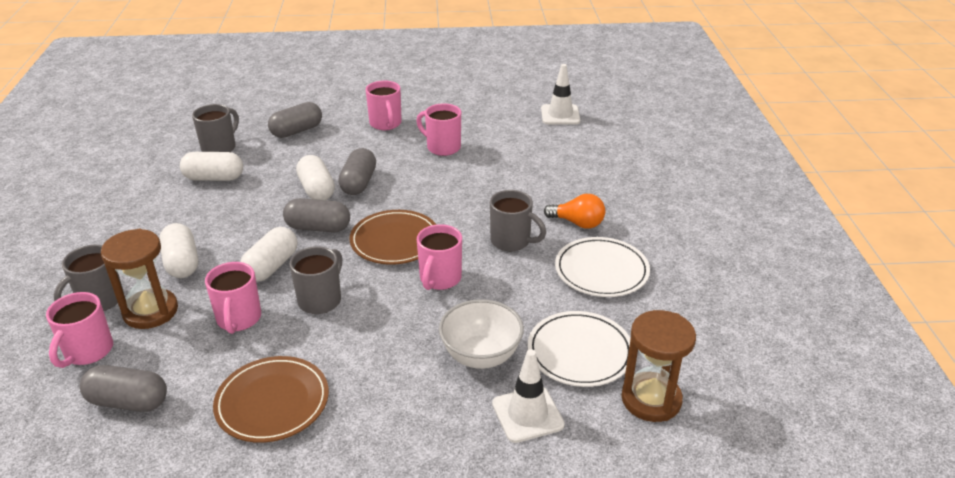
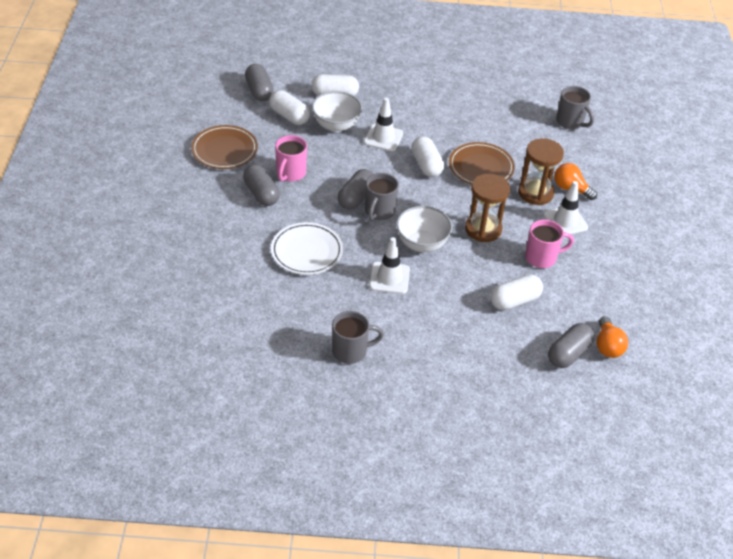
grey mug: [54,245,124,311] [192,104,239,152] [289,246,342,314] [490,190,546,251] = 4 -> [332,311,384,364] [365,173,399,221] [556,86,594,129] = 3
orange light bulb: [544,194,605,229] = 1 -> [554,163,597,200] [597,316,628,358] = 2
pink mug: [46,292,113,368] [205,262,261,334] [366,81,402,130] [416,103,461,156] [417,224,462,290] = 5 -> [275,135,307,182] [525,219,574,268] = 2
white bowl: [439,299,524,369] = 1 -> [312,91,362,132] [396,206,452,252] = 2
white plate: [528,311,631,387] [555,237,650,297] = 2 -> [271,222,343,275] = 1
white traffic cone: [492,349,565,443] [541,64,580,125] = 2 -> [364,98,403,152] [369,237,410,294] [543,181,588,234] = 3

